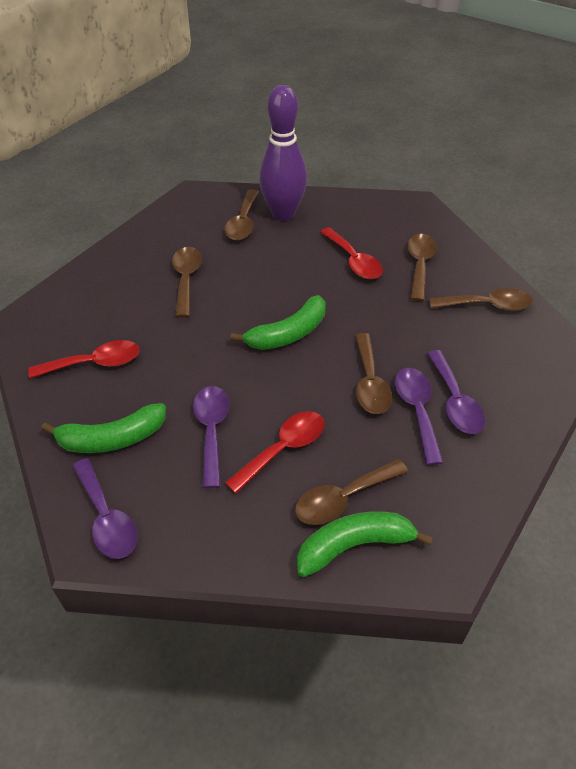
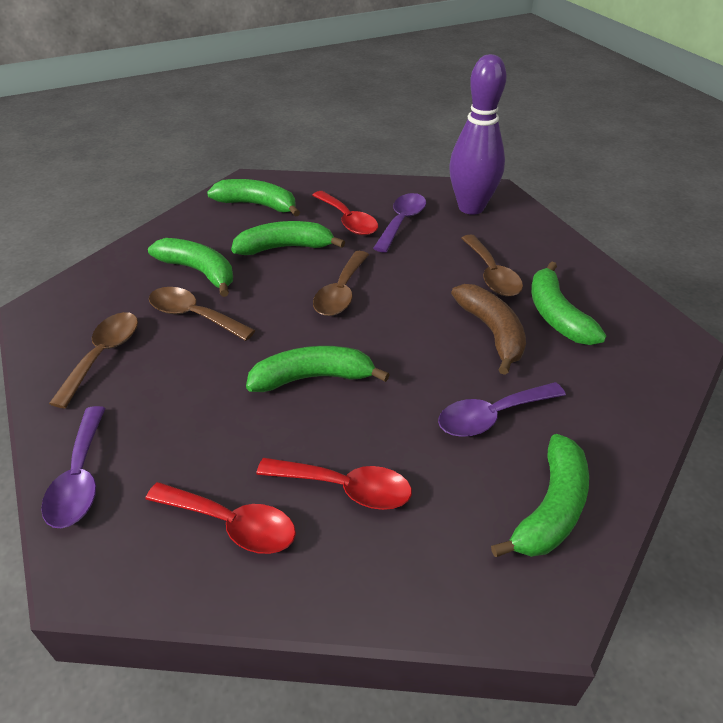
brown banana: none = 0 -> [451,284,526,375] = 1
brown spoon: [172,247,202,318] [224,189,259,240] [295,459,408,525] [355,333,392,414] [407,234,437,301] [429,288,533,311] = 6 -> [49,312,138,409] [149,287,256,341] [313,251,369,316] [461,234,523,296] = 4
green banana: [41,403,166,453] [230,295,326,350] [297,511,433,577] = 3 -> [148,238,233,297] [207,179,300,217] [231,221,345,255] [246,346,390,392] [491,434,589,557] [531,261,607,345] = 6
purple spoon: [72,458,137,559] [193,386,230,488] [395,368,443,465] [427,350,485,434] = 4 -> [41,406,106,528] [373,193,426,253] [438,382,566,437] = 3

